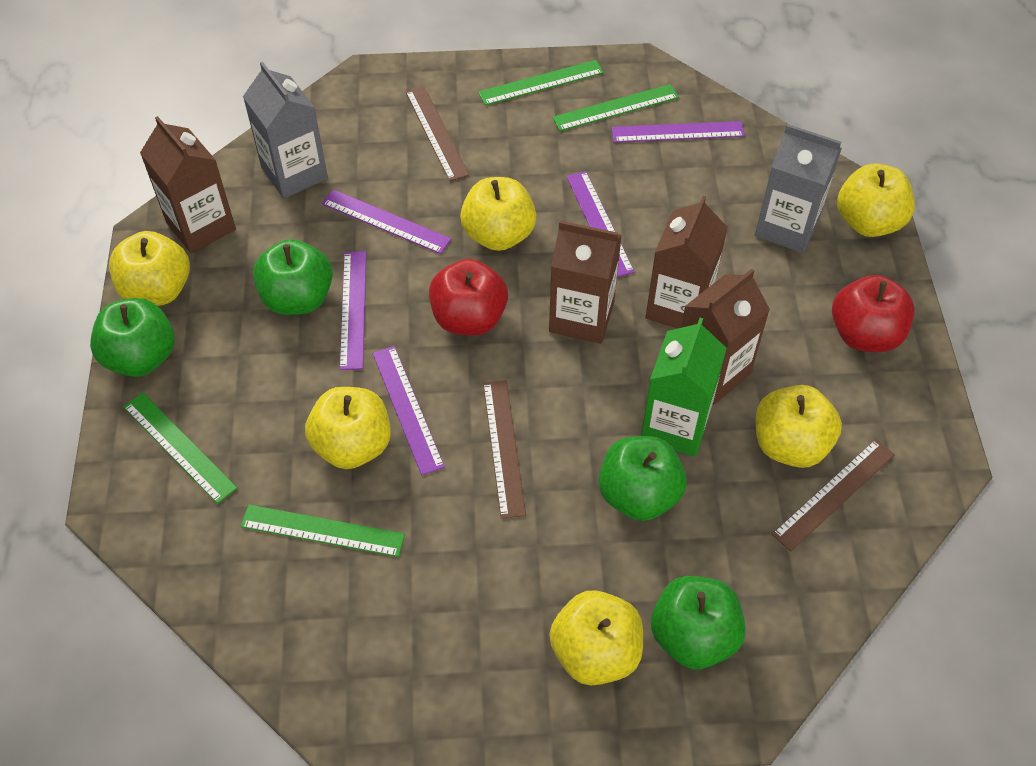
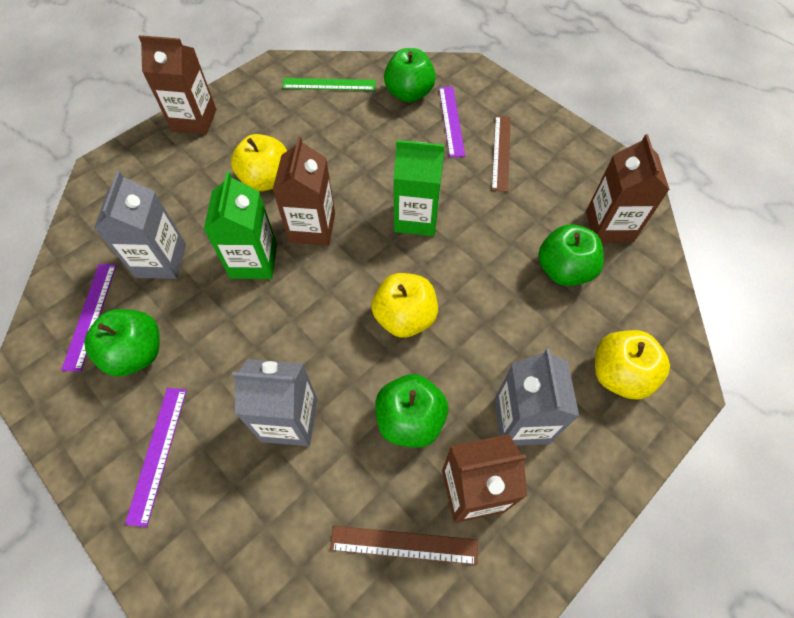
brown ruler: [406,87,469,181] [483,380,526,519] [772,439,895,551] = 3 -> [330,526,478,565] [492,116,511,192] = 2
green carton: [641,318,727,457] = 1 -> [204,172,277,279] [394,140,444,236] = 2
green ruler: [123,393,237,504] [241,504,405,557] [478,60,604,106] [552,84,679,131] = 4 -> [282,78,376,91] = 1
grey carton: [243,62,328,199] [755,124,842,253] = 2 -> [94,171,186,279] [232,359,317,446] [495,349,579,446] = 3
purple ruler: [322,189,451,254] [339,251,366,370] [372,346,445,475] [566,171,635,277] [612,121,745,143] = 5 -> [61,264,117,372] [125,388,187,527] [439,87,465,157] = 3
red apple: [429,259,508,336] [832,275,915,352] = 2 -> none = 0
yellow apple: [109,231,190,306] [305,387,391,469] [460,177,536,251] [549,590,643,685] [755,385,842,468] [837,163,915,237] = 6 -> [231,134,287,191] [372,273,438,338] [595,330,670,400] = 3

